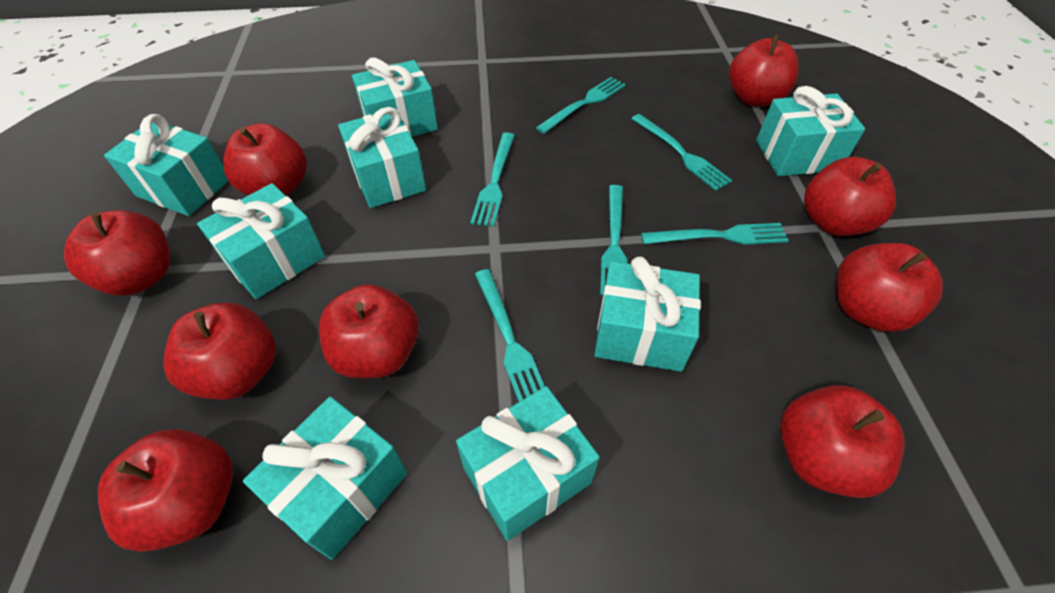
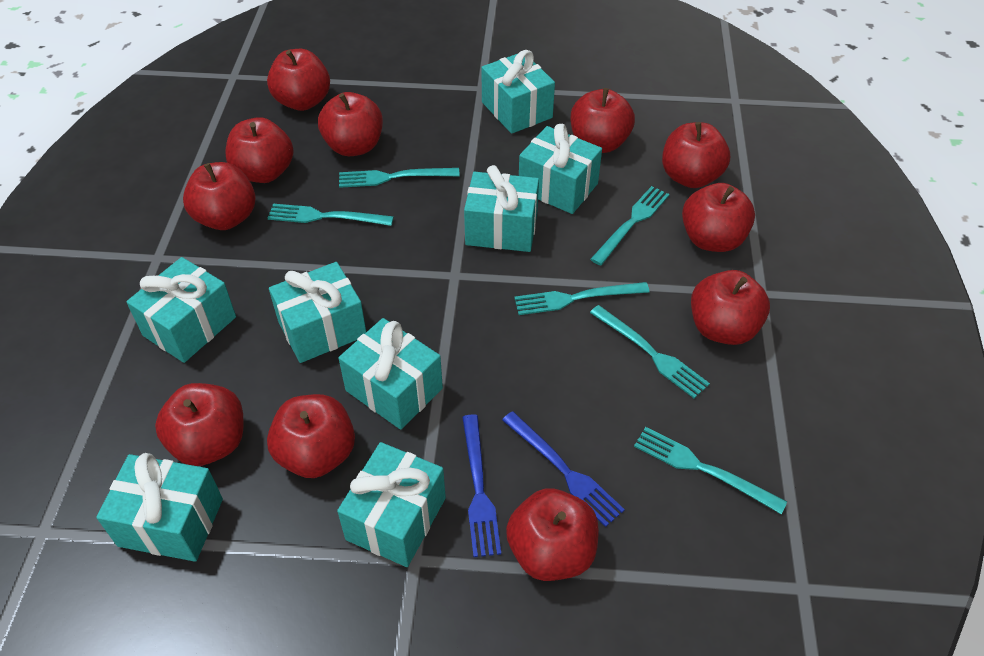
blue fork: none = 0 -> [462,414,501,557] [502,411,625,527] = 2
red apple: [64,210,170,295] [98,429,233,552] [163,303,276,400] [224,123,307,196] [319,284,419,378] [729,35,799,106] [780,385,905,498] [804,157,896,236] [836,243,943,332] = 9 -> [155,383,243,466] [183,162,256,230] [225,117,294,183] [267,49,330,111] [267,394,355,478] [318,92,383,156] [506,488,599,581] [571,88,635,153] [662,122,730,188] [682,183,755,252] [691,270,770,345] = 11

